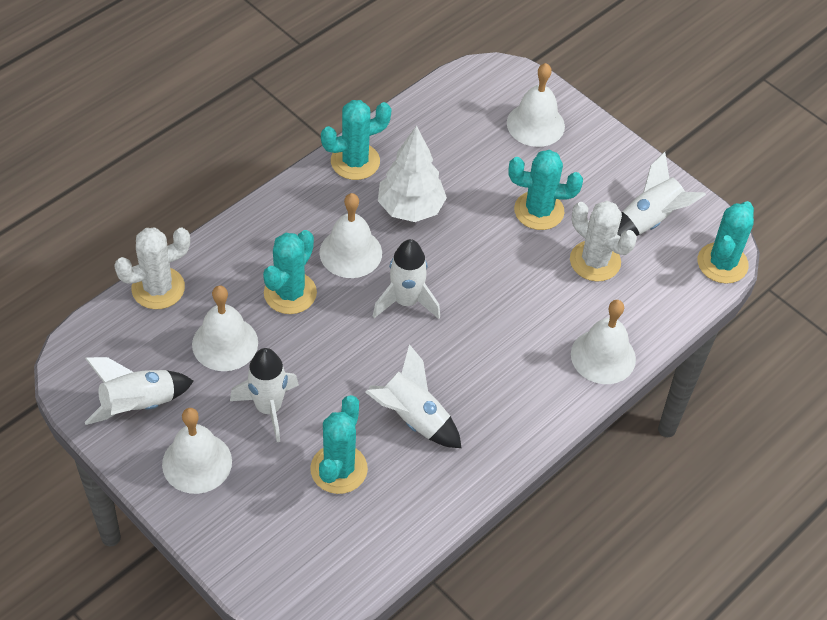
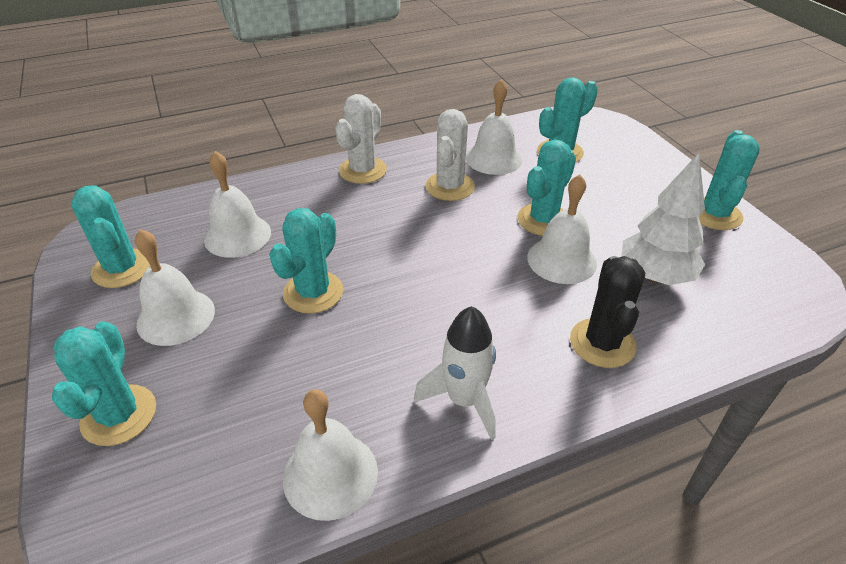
black cactus: none = 0 -> [570,256,645,368] = 1
turquoise cactus: [263,230,317,314] [310,395,368,494] [321,100,392,180] [508,150,583,230] [698,201,754,284] = 5 -> [52,321,156,446] [71,186,150,288] [269,208,343,314] [518,140,576,236] [537,77,598,163] [699,130,760,230] = 6
white rocket: [85,357,194,425] [230,348,299,442] [365,344,461,448] [373,239,440,319] [617,152,706,236] = 5 -> [414,306,496,440] = 1

